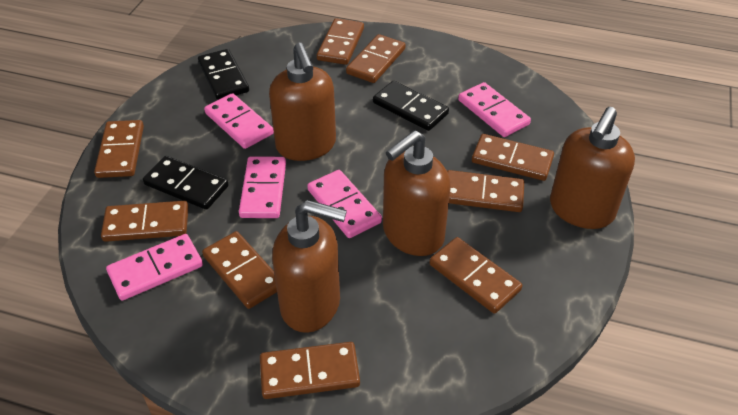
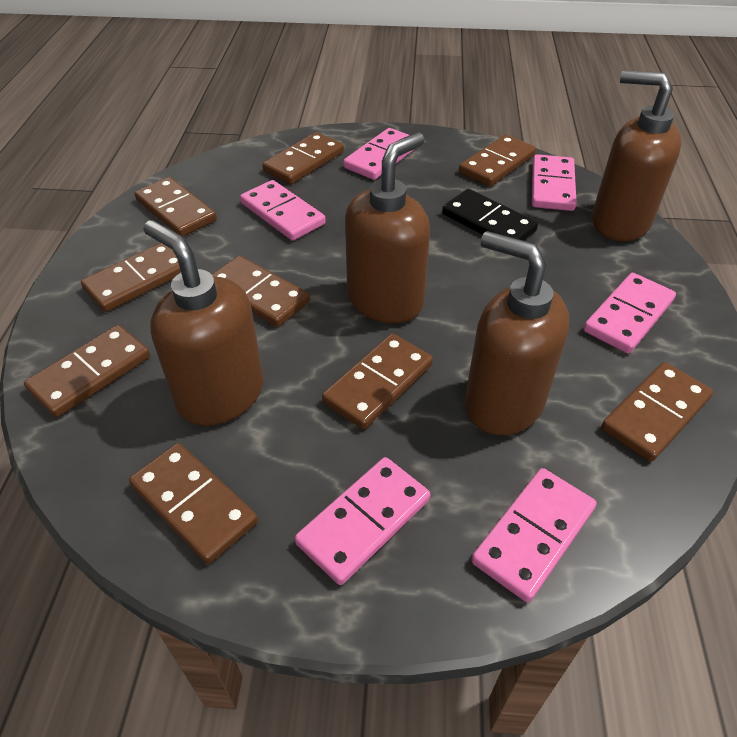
black domino: [143,156,229,210] [198,49,249,100] [373,81,449,131] = 3 -> [442,189,538,241] = 1
pink domino: [106,234,203,301] [204,93,274,149] [239,156,286,218] [307,170,382,238] [458,82,531,137] = 5 -> [240,180,326,241] [295,457,430,585] [343,128,415,180] [471,468,597,602] [532,154,577,211] [583,273,676,353] = 6

